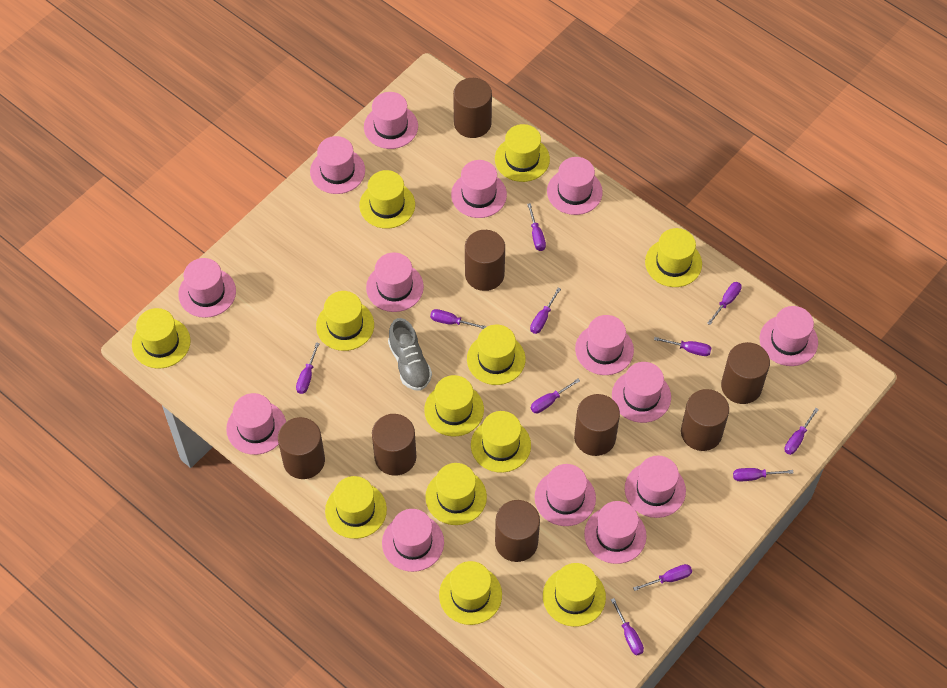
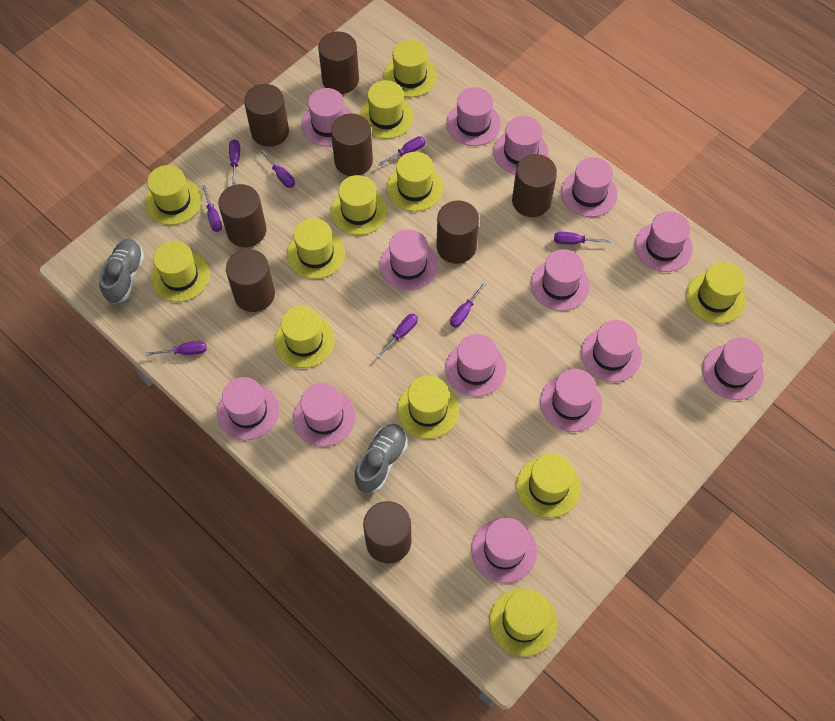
grey shoe: [388,318,432,391] = 1 -> [99,239,144,304] [354,424,407,493] = 2
purple screwdriver: [296,342,320,394] [430,309,487,329] [527,203,546,251] [530,288,561,334] [531,379,580,413] [611,598,644,655] [633,564,692,591] [654,337,711,356] [707,282,742,325] [733,468,794,481] [784,408,819,455] = 11 -> [146,341,207,356] [202,185,222,232] [229,139,240,186] [259,149,295,188] [376,313,418,358] [378,136,426,166] [450,282,487,327] [554,232,611,245] = 8

